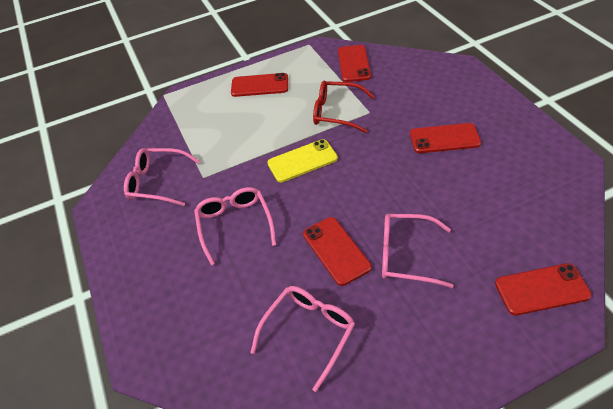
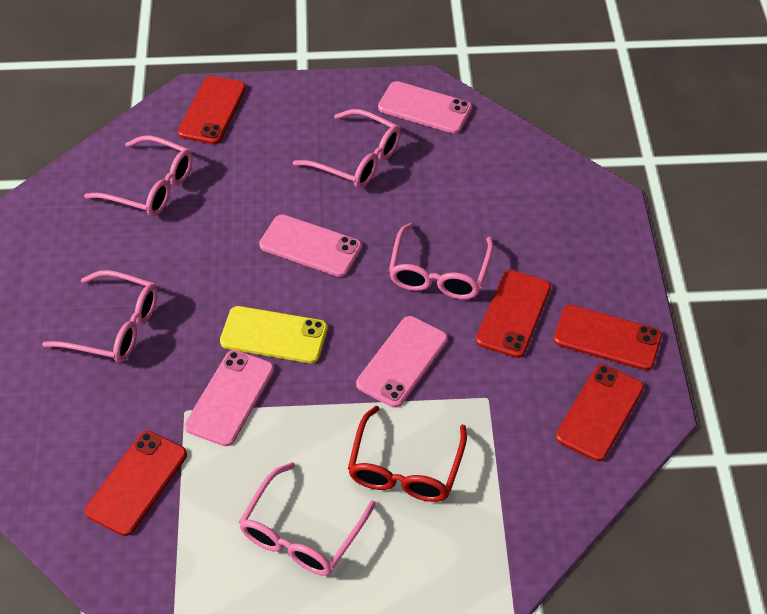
pink glasses: [124,148,200,206] [194,187,276,265] [251,286,355,392] [382,214,453,288] = 4 -> [42,270,158,363] [84,135,193,217] [239,462,376,576] [293,109,401,188] [389,223,494,299] = 5
pink phone: none = 0 -> [185,350,274,446] [259,214,362,277] [356,316,448,408] [378,81,472,134] = 4

